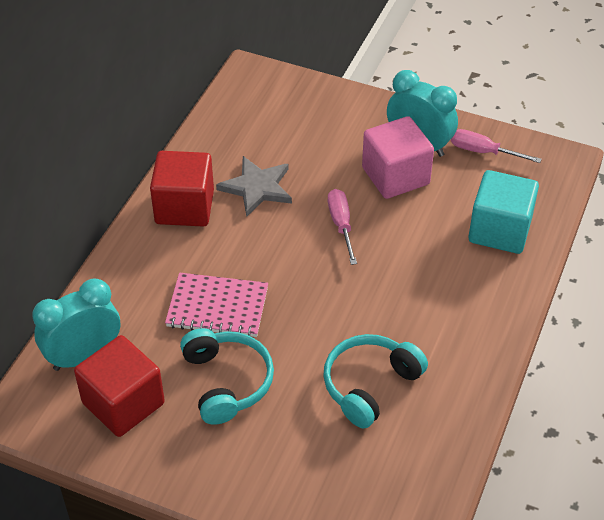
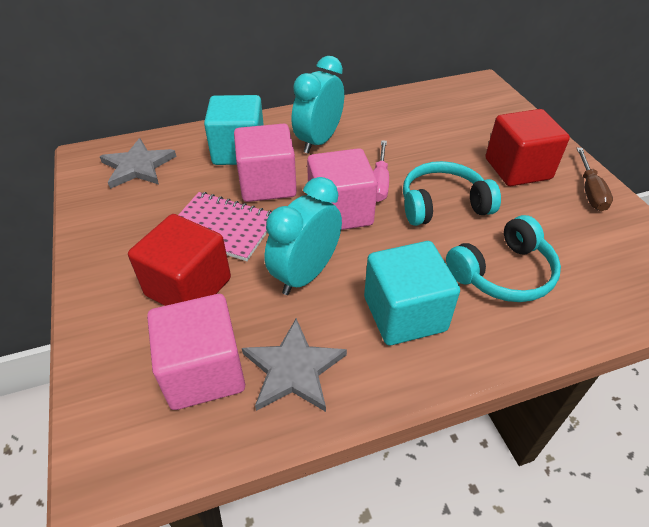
brown screwdriver: none = 0 -> [577,148,613,211] = 1
grey star: [216,156,292,217] = 1 -> [99,138,176,189] [242,318,347,412] = 2
pink cube: [362,116,434,199] = 1 -> [147,294,245,410] [234,124,297,202] [307,148,378,230] = 3
pink screwdriver: [328,189,357,265] [451,129,542,163] = 2 -> [373,140,389,202] = 1
turquoise cube: [469,170,539,254] = 1 -> [204,95,264,165] [364,241,460,345] = 2

